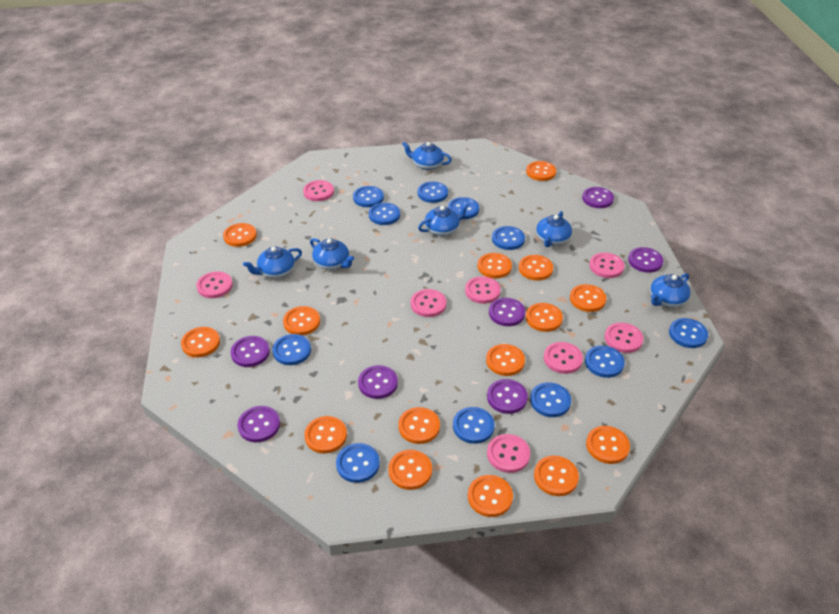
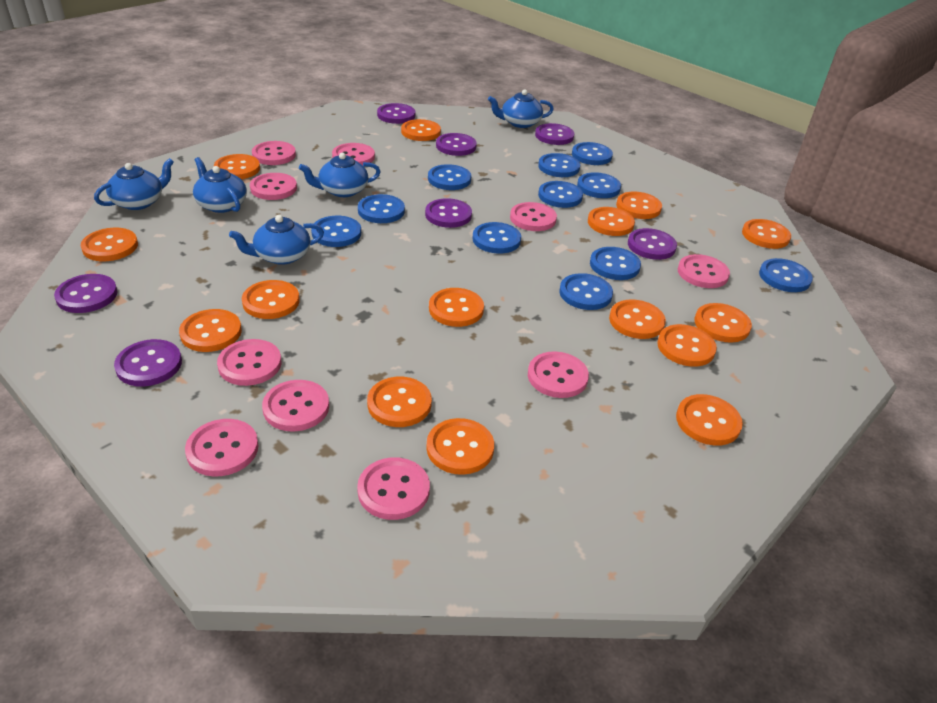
blue teapot: [243,247,302,278] [310,238,354,270] [402,142,452,170] [418,202,469,236] [536,211,572,247] [650,273,691,307] = 6 -> [94,158,174,210] [193,157,247,213] [229,215,324,265] [299,153,381,197] [488,89,554,128] = 5
pink button: [196,271,233,298] [303,180,334,201] [411,289,446,317] [465,276,501,304] [487,434,530,473] [544,342,583,374] [589,253,625,278] [605,322,644,353] = 8 -> [185,419,258,477] [217,339,282,386] [250,173,297,200] [252,141,296,165] [262,380,329,432] [332,143,375,165] [357,457,430,520] [510,202,557,231] [528,351,589,398] [678,254,730,288] = 10

